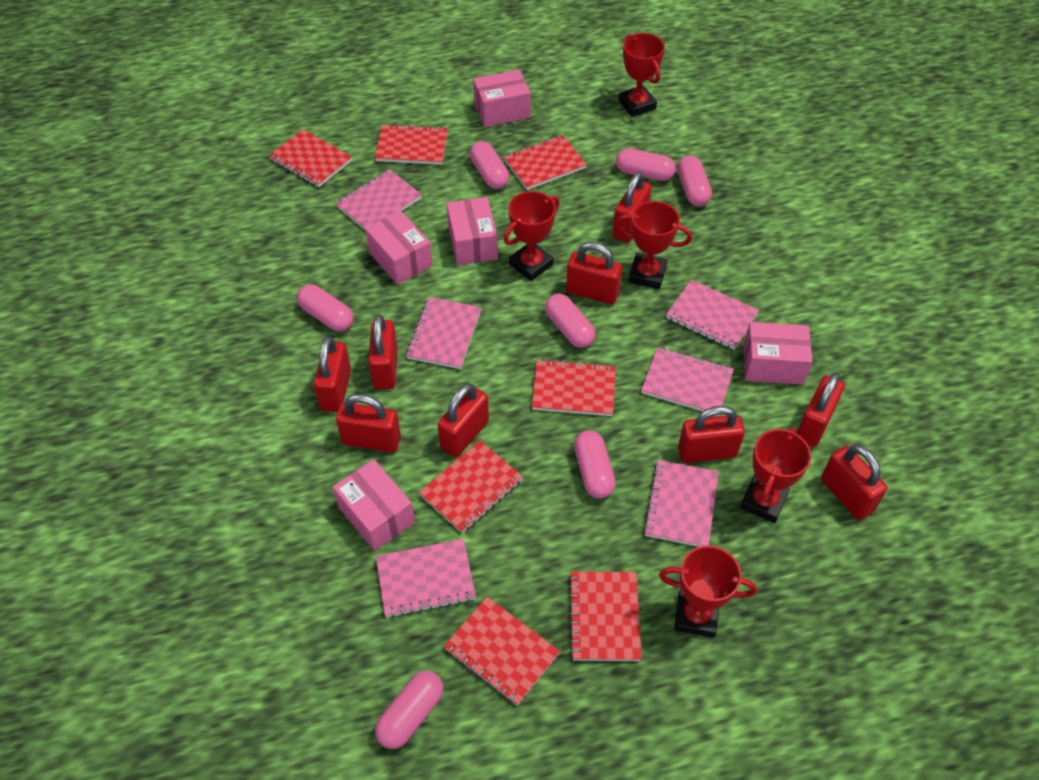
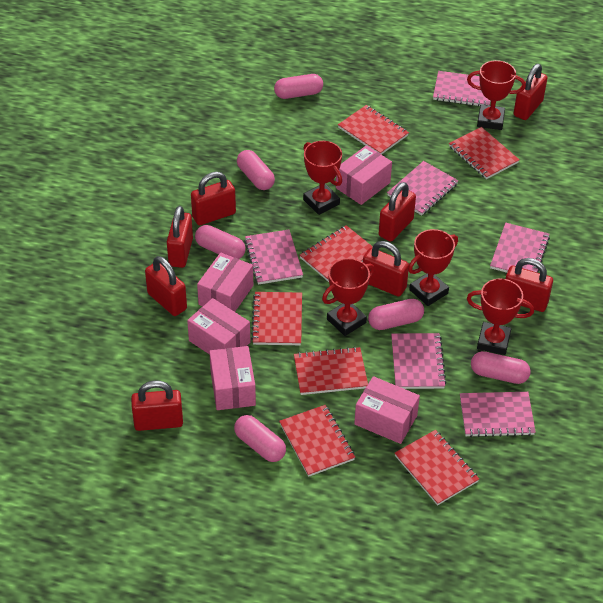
pink capsule: [297,284,353,332] [375,671,443,749] [470,141,509,189] [545,294,596,348] [574,430,615,499] [616,148,676,181] [677,155,712,206] = 7 -> [195,225,246,259] [234,415,286,462] [237,150,275,190] [274,74,323,99] [368,299,424,330] [471,351,531,384] = 6
red padlock: [314,336,351,412] [336,394,401,452] [368,314,398,389] [438,383,489,457] [566,242,622,304] [613,172,652,243] [678,406,745,463] [797,372,845,447] [821,445,887,520] = 9 -> [131,380,183,431] [145,256,187,316] [167,206,193,268] [191,172,236,225] [363,241,409,297] [379,182,416,242] [505,258,553,312] [514,64,548,120] = 8

